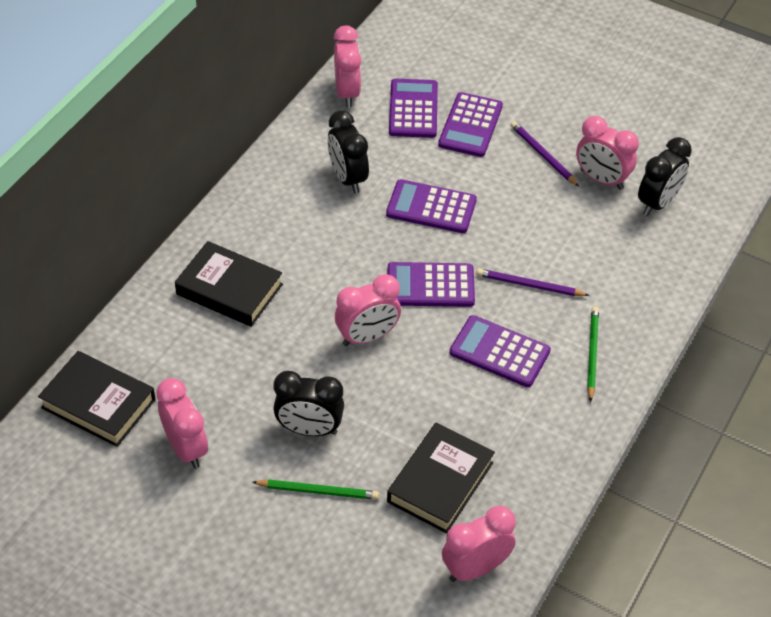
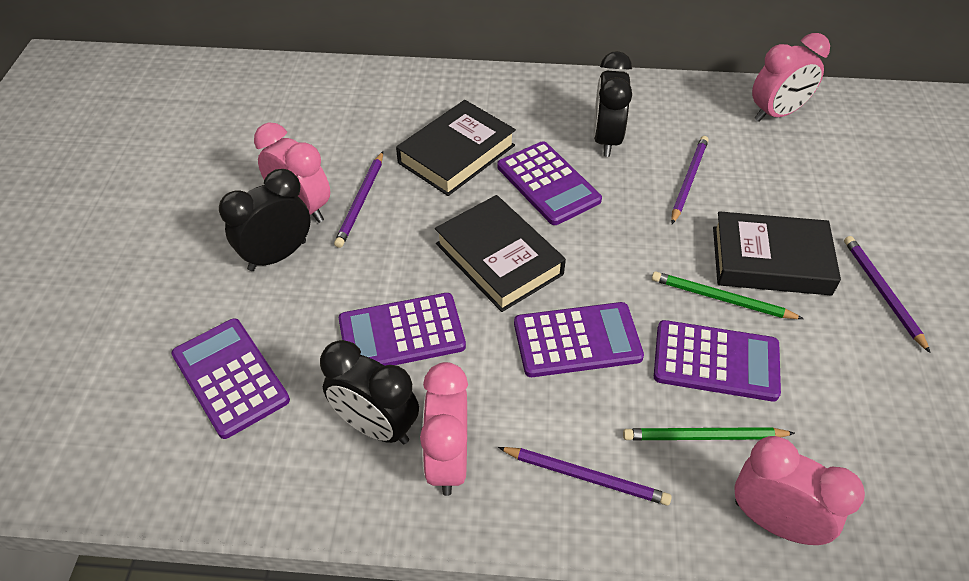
pink clock: [156,378,208,469] [333,25,361,107] [335,274,401,346] [442,506,516,582] [576,116,639,190] = 5 -> [254,122,330,223] [420,362,468,496] [735,436,865,545] [752,33,830,122] = 4
purple pencil: [476,269,589,296] [511,121,579,187] = 2 -> [334,152,383,248] [498,447,672,506] [671,136,709,224] [844,236,930,353] = 4

